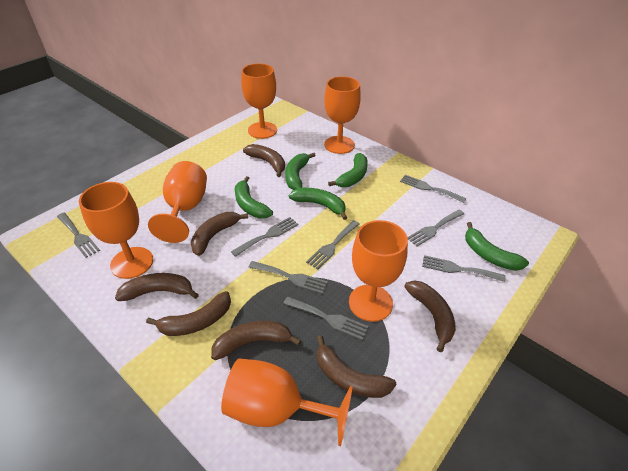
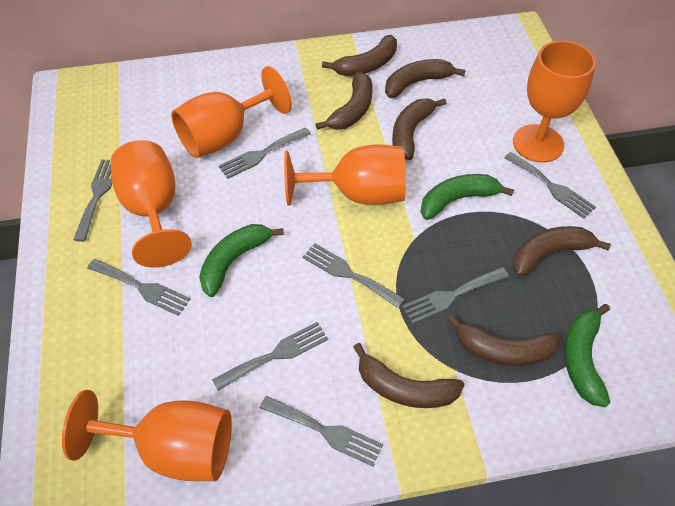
green banana: [235,176,273,218] [285,153,316,190] [289,188,348,220] [328,153,368,187] [465,222,529,271] = 5 -> [199,224,284,297] [420,174,514,220] [564,304,611,407] = 3
orange goblet: [79,182,153,279] [148,161,207,243] [221,358,353,446] [241,63,277,139] [324,76,361,154] [349,220,408,322] = 6 -> [62,390,232,481] [111,140,192,268] [171,66,292,158] [284,145,406,206] [513,40,596,163] = 5

